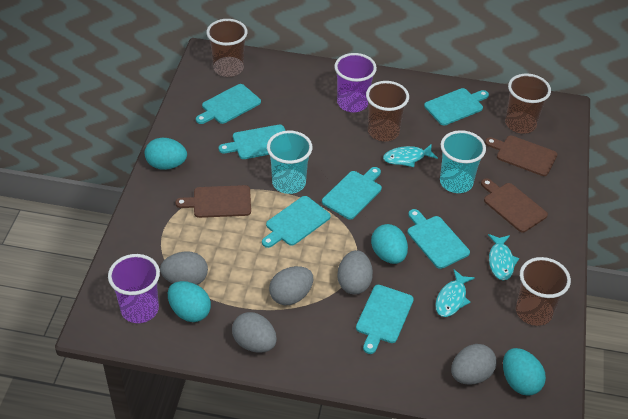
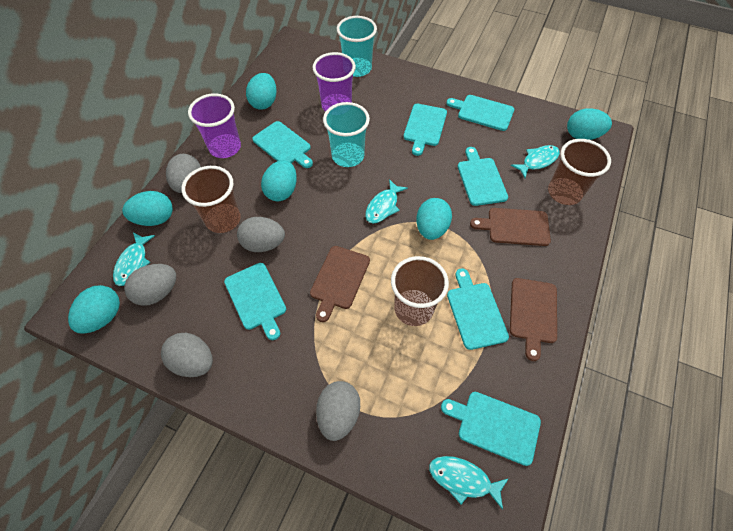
brown cup: [206,19,248,77] [366,81,409,141] [505,74,551,134] [516,257,571,326] = 4 -> [181,166,241,233] [391,256,449,326] [548,139,611,205] = 3
turquoise egg: [145,138,187,170] [168,281,211,322] [371,224,408,264] [503,348,546,396] = 4 -> [68,285,120,334] [122,191,173,226] [246,73,277,110] [261,160,297,201] [416,198,452,240] [567,108,612,140] = 6
turquoise fish: [383,145,438,167] [435,270,475,317] [488,234,519,280] = 3 -> [113,232,155,286] [365,179,408,223] [429,456,509,510] [511,145,560,178] = 4

